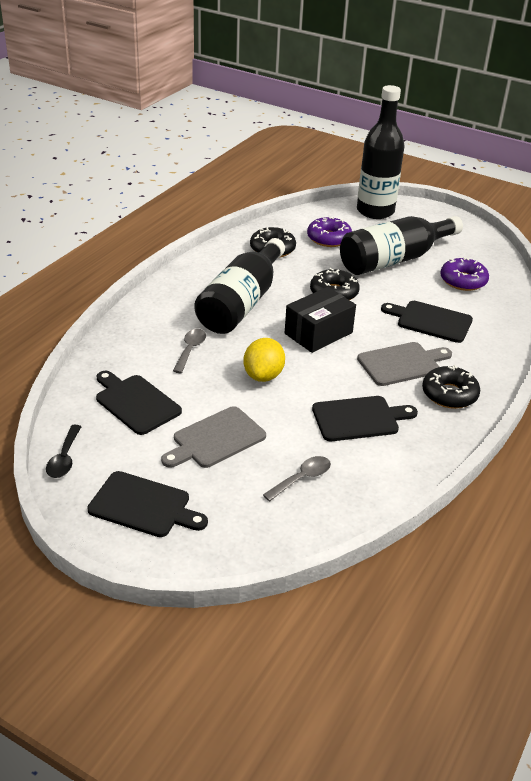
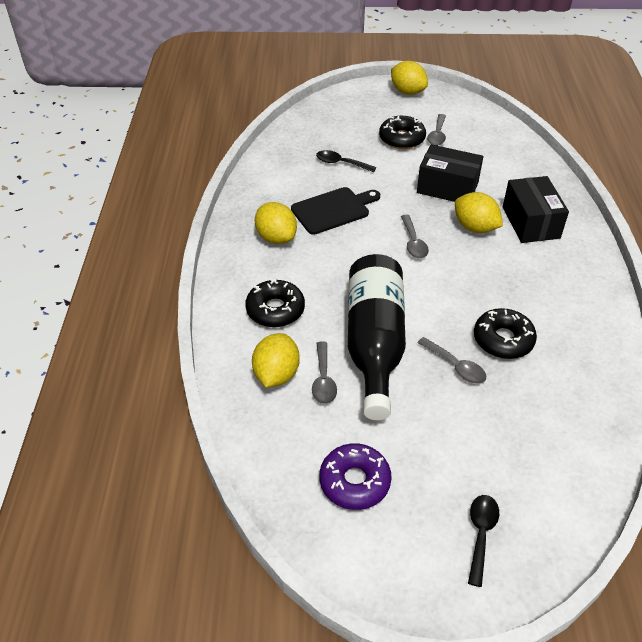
black bottle: [194,238,285,334] [340,216,463,275] [357,85,404,219] = 3 -> [348,254,406,420] = 1
black box: [285,287,356,353] = 1 -> [417,144,483,202] [503,176,569,243] = 2
black cutting board: [87,471,208,537] [96,371,182,435] [312,396,418,441] [381,301,473,343] = 4 -> [291,187,380,235] = 1
black spoon: [46,425,81,478] = 1 -> [316,150,376,172] [468,495,499,587] = 2
grey cutting board: [161,406,266,468] [357,342,452,386] = 2 -> none = 0
grey spoon: [173,329,206,373] [263,456,331,501] = 2 -> [312,341,337,404] [401,215,429,259] [417,337,486,384] [427,114,446,146] = 4
purple donut: [307,217,352,247] [440,257,489,291] = 2 -> [320,443,392,510] = 1
yellow lemon: [243,338,285,382] = 1 -> [252,333,300,387] [255,202,297,244] [391,61,428,95] [455,192,503,233] = 4

